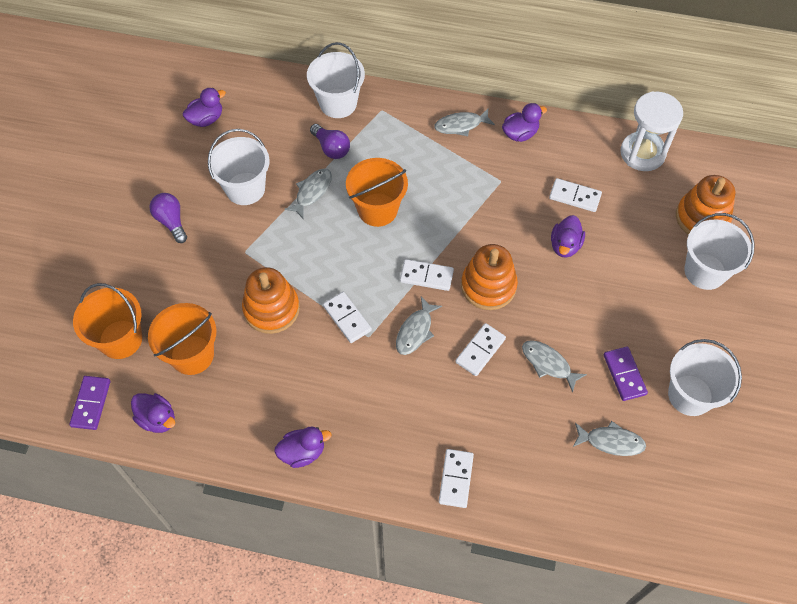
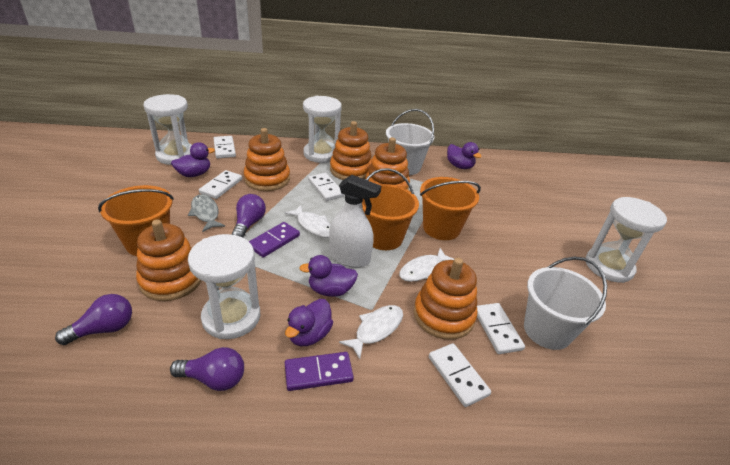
grey fish: [284,169,332,220] [396,297,442,355] [434,109,495,136] [522,340,587,393] [573,421,646,456] = 5 -> [188,194,225,232] = 1
orange stacking toy: [242,267,300,334] [461,244,518,310] [676,175,735,235] = 3 -> [136,219,202,301] [244,128,290,191] [330,121,372,180] [365,137,410,190] [414,258,477,340] = 5
purple duck: [131,393,175,433] [183,88,226,127] [274,426,331,468] [502,103,547,142] [551,215,585,258] = 5 -> [171,142,215,177] [285,299,333,346] [299,255,358,297] [447,142,482,169] = 4
purple light bulb: [149,193,187,243] [310,124,350,159] = 2 -> [55,294,132,345] [170,347,244,391] [232,194,266,238] = 3
white bucket: [208,129,270,205] [307,42,365,118] [668,339,742,416] [684,213,755,290] = 4 -> [386,109,434,175] [524,257,607,350] = 2
white fish: none = 0 -> [284,205,331,238] [339,305,403,359] [399,248,454,282] = 3
white hourglass: [620,91,683,171] = 1 -> [143,94,192,165] [188,234,260,339] [303,96,342,163] [585,197,667,283] = 4
white spray bottle: none = 0 -> [329,175,381,268] = 1

